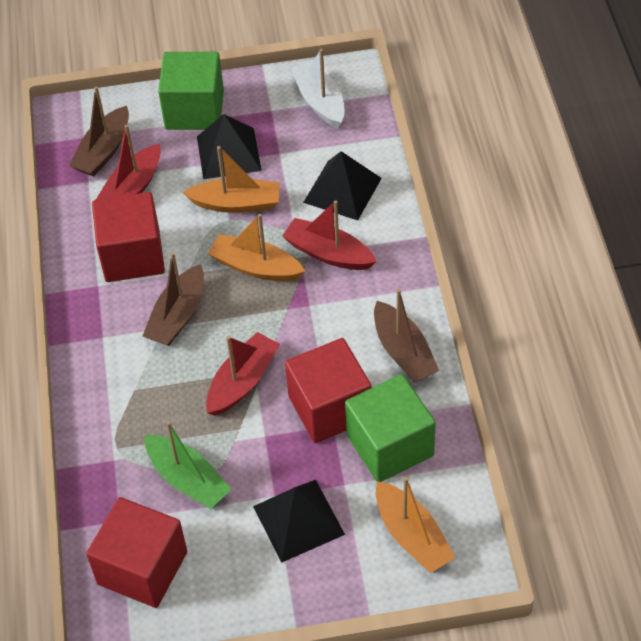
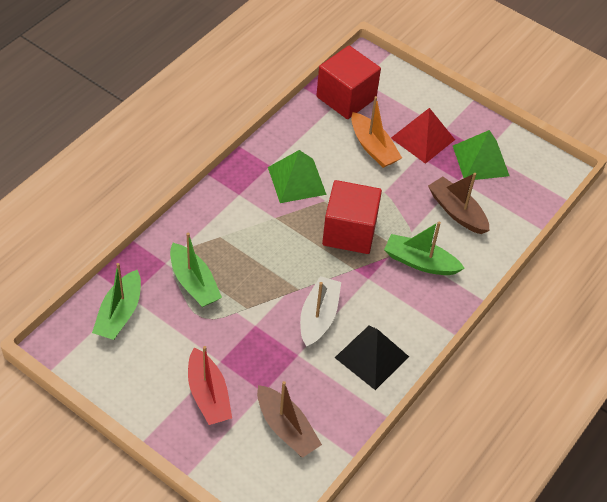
black pyramid: [197,114,262,179] [253,480,345,563] [303,151,382,220] = 3 -> [335,325,409,390] = 1
brown boat: [69,86,129,177] [143,252,204,346] [374,289,439,383] = 3 -> [257,381,322,458] [428,173,490,234] = 2
green boat: [145,421,232,509] = 1 -> [92,263,141,340] [170,233,222,307] [384,221,465,275] = 3
green cube: [158,52,224,130] [345,374,436,482] = 2 -> none = 0
green pyramid: none = 0 -> [268,150,327,203] [453,130,510,180] = 2
orange boat: [183,146,280,213] [208,214,305,281] [376,477,456,573] = 3 -> [351,96,402,168] = 1
red boat: [96,125,161,200] [206,332,280,416] [282,200,377,270] = 3 -> [188,346,232,425] = 1
red cube: [86,497,187,608] [92,192,165,282] [285,338,372,443] = 3 -> [316,46,381,119] [322,180,382,254] = 2
red pyramid: none = 0 -> [391,108,455,164] = 1

